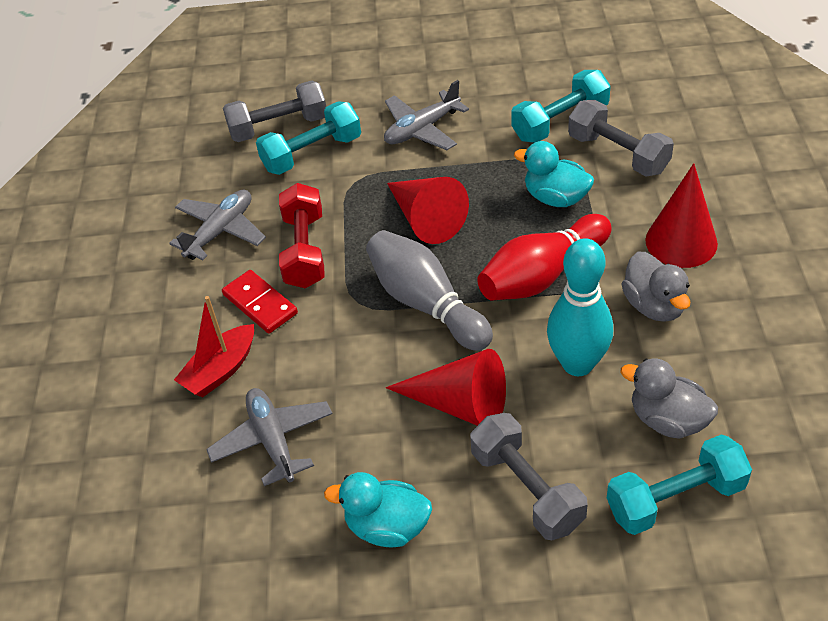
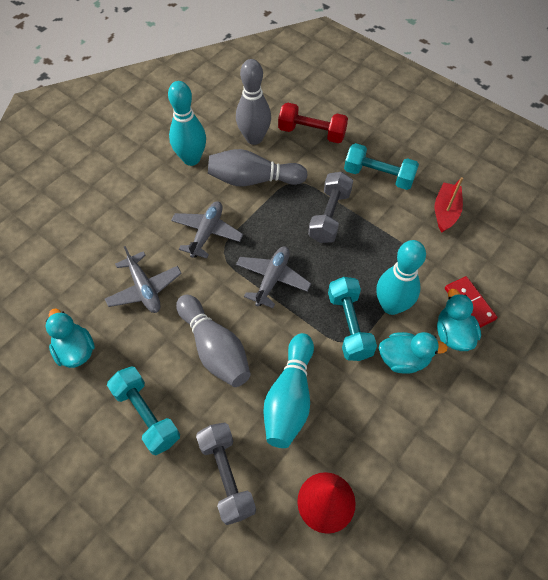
grey bowling pin: [366,230,493,351] = 1 -> [176,295,251,387] [208,149,308,186] [236,59,271,145] = 3
grey duck: [620,359,718,439] [622,252,691,322] = 2 -> none = 0
grey dumbbell: [223,81,326,142] [470,413,588,540] [568,100,674,176] = 3 -> [196,422,256,525] [308,172,353,243] = 2
red bowling pin: [477,214,612,301] = 1 -> none = 0
red cone: [386,349,506,426] [387,177,469,244] [645,163,718,268] = 3 -> [297,472,356,534] = 1
turquoise bowling pin: [547,238,613,376] = 1 -> [168,81,206,166] [263,333,314,448] [376,240,426,315] = 3
turquoise duck: [324,472,432,547] [514,141,594,207] = 2 -> [46,308,95,368] [379,332,448,374] [437,289,481,351] = 3

